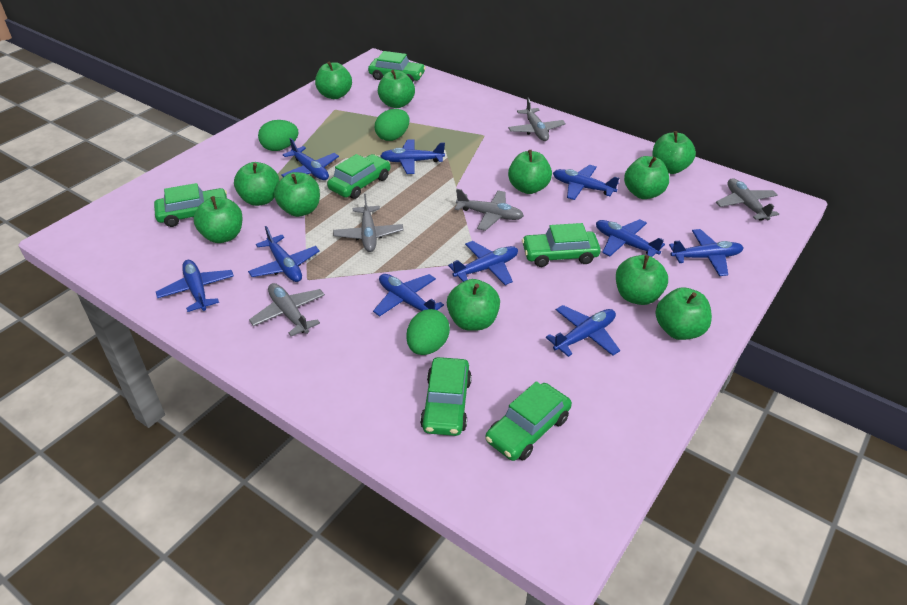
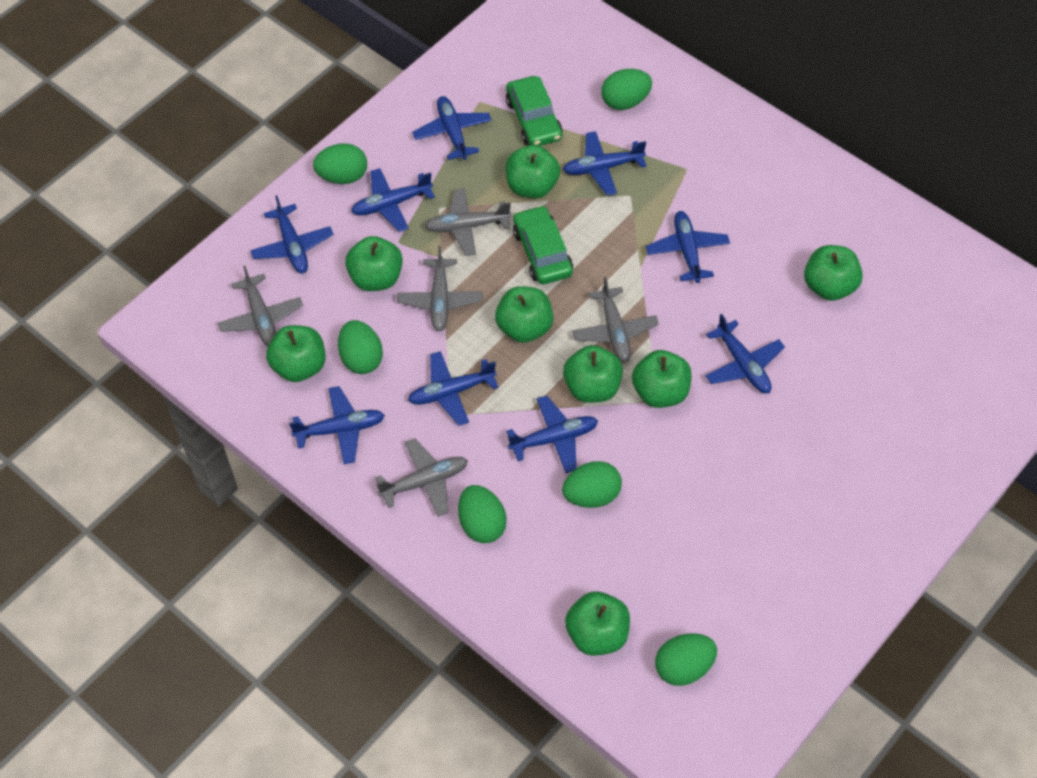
blue plane: [156,260,234,312] [248,226,320,282] [281,138,339,180] [373,274,444,317] [381,140,445,174] [448,241,518,285] [546,305,620,357] [553,165,619,200] [596,219,665,257] [669,229,743,276] = 10 -> [250,195,333,273] [289,386,385,464] [351,168,435,232] [408,351,498,426] [412,96,492,160] [506,396,598,473] [563,131,646,196] [646,211,730,283] [705,314,785,393] = 9
green apple: [194,196,243,243] [234,162,280,206] [274,172,320,217] [315,61,352,99] [378,70,415,108] [447,279,500,331] [508,150,552,194] [616,255,668,305] [624,156,669,199] [652,131,696,174] [655,287,712,340] = 11 -> [266,325,326,382] [345,236,403,291] [495,286,553,343] [505,145,560,198] [563,345,623,403] [565,591,630,656] [632,350,691,408] [804,245,863,301] = 8
green car: [154,183,227,227] [327,154,390,199] [368,51,426,82] [420,357,472,436] [485,381,572,461] [522,223,601,267] = 6 -> [506,76,563,146] [513,205,573,284] = 2
green egg: [258,120,298,151] [375,109,410,141] [406,309,450,355] = 3 -> [313,143,367,184] [338,320,383,374] [458,485,507,543] [562,461,622,508] [601,69,652,110] [655,633,717,686] = 6

